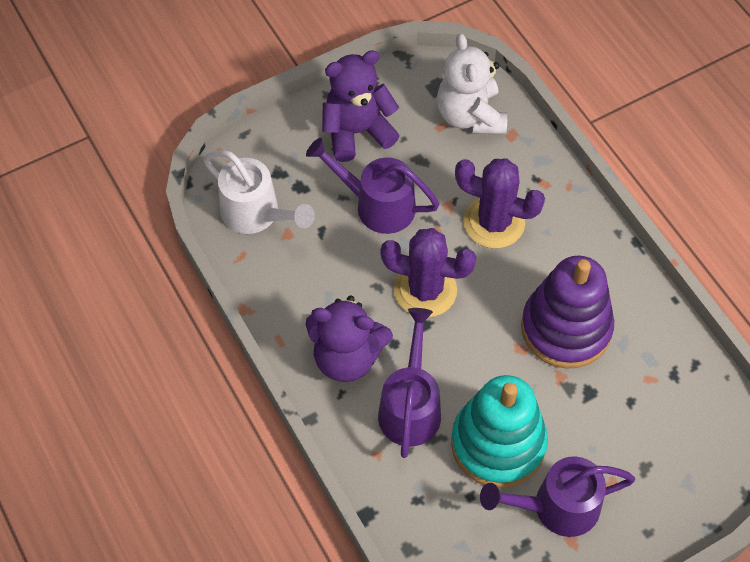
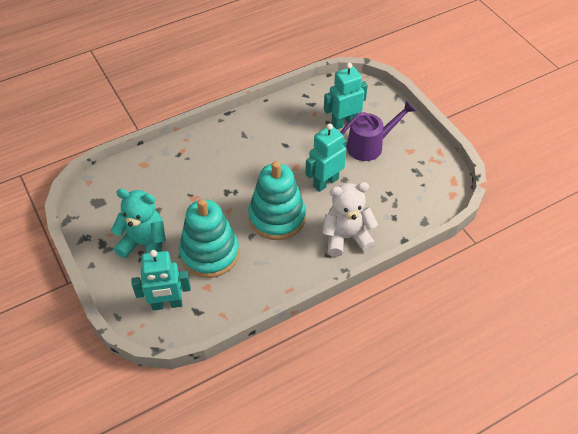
purple cactus: [381,228,476,317] [455,158,545,248] = 2 -> none = 0
purple stacking toy: [521,256,614,369] = 1 -> none = 0
purple teddy bear: [306,295,393,382] [322,50,400,162] = 2 -> none = 0
purple watering can: [306,138,440,234] [378,308,441,458] [480,456,635,537] = 3 -> [340,100,416,161] = 1
turquoise robot: none = 0 -> [131,250,191,310] [306,123,347,192] [324,63,368,129] = 3
turquoise stacking toy: [451,375,548,488] = 1 -> [179,198,239,278] [248,161,306,240] = 2
turquoise teddy bear: none = 0 -> [111,189,166,258] = 1
white watering can: [203,150,315,234] = 1 -> none = 0

